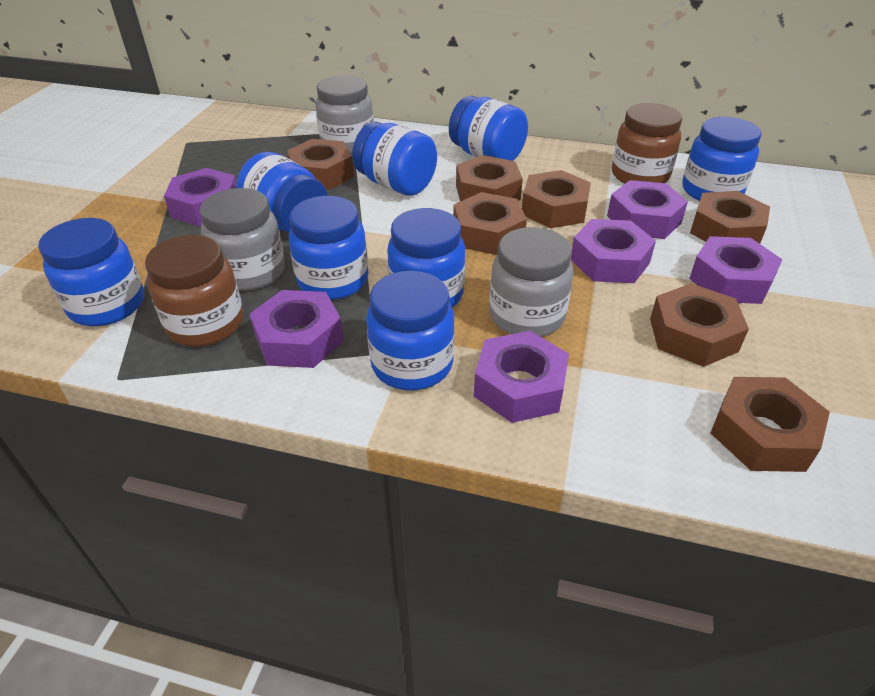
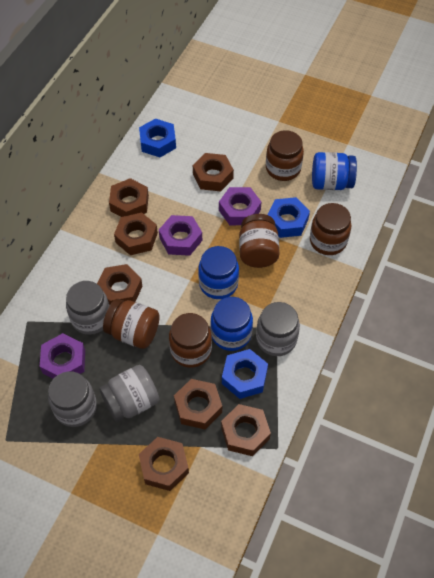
blue jar: [38,218,144,326] [236,152,328,232] [289,196,368,300] [352,122,437,196] [366,271,455,390] [387,208,465,307] [449,96,528,161] [682,117,762,201] = 8 -> [198,246,239,299] [210,297,253,351] [312,152,357,190] = 3
blue nut: none = 0 -> [139,118,176,157] [222,349,268,399] [268,197,310,238] = 3
brown jar: [145,235,244,347] [612,103,682,184] = 2 -> [103,299,160,349] [169,313,212,368] [239,214,279,268] [266,130,304,181] [310,203,351,255] = 5
grey jar: [200,188,285,291] [315,75,374,154] [489,227,574,337] = 3 -> [48,371,97,427] [66,281,109,335] [99,365,159,422] [256,302,300,356] = 4
purple nut: [164,168,236,226] [250,290,344,368] [474,331,569,423] [571,219,656,283] [607,180,688,239] [689,236,783,304] = 6 -> [40,333,85,379] [159,215,202,256] [219,187,261,225] = 3

